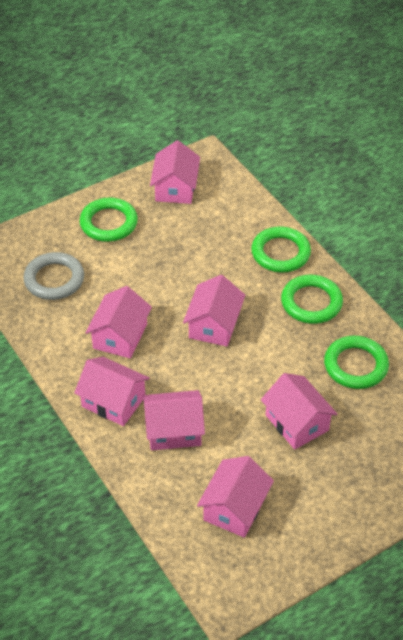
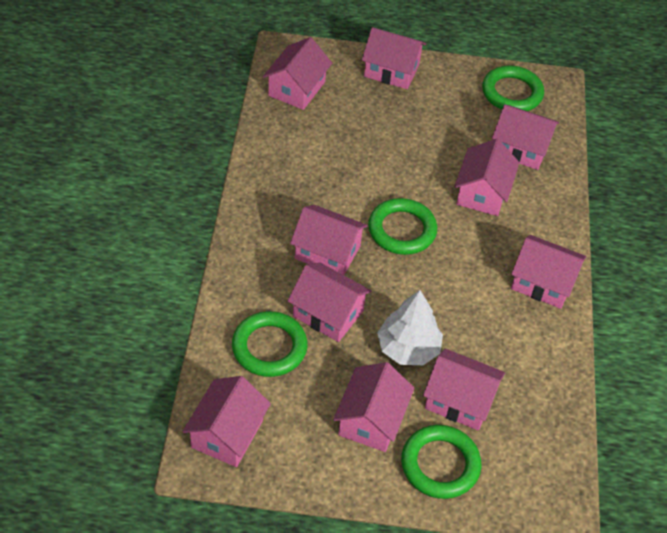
grey ring: [23,252,84,300] = 1 -> none = 0
pink house: [74,357,150,426] [85,286,152,358] [143,390,205,450] [150,140,200,204] [183,275,245,346] [197,456,274,538] [261,373,337,450] = 7 -> [182,376,271,467] [263,37,332,110] [288,263,372,342] [290,205,368,275] [333,362,414,452] [362,27,426,89] [423,349,505,430] [454,139,520,216] [492,104,559,170] [511,235,586,309] = 10
white tree: none = 0 -> [377,290,443,365] = 1

